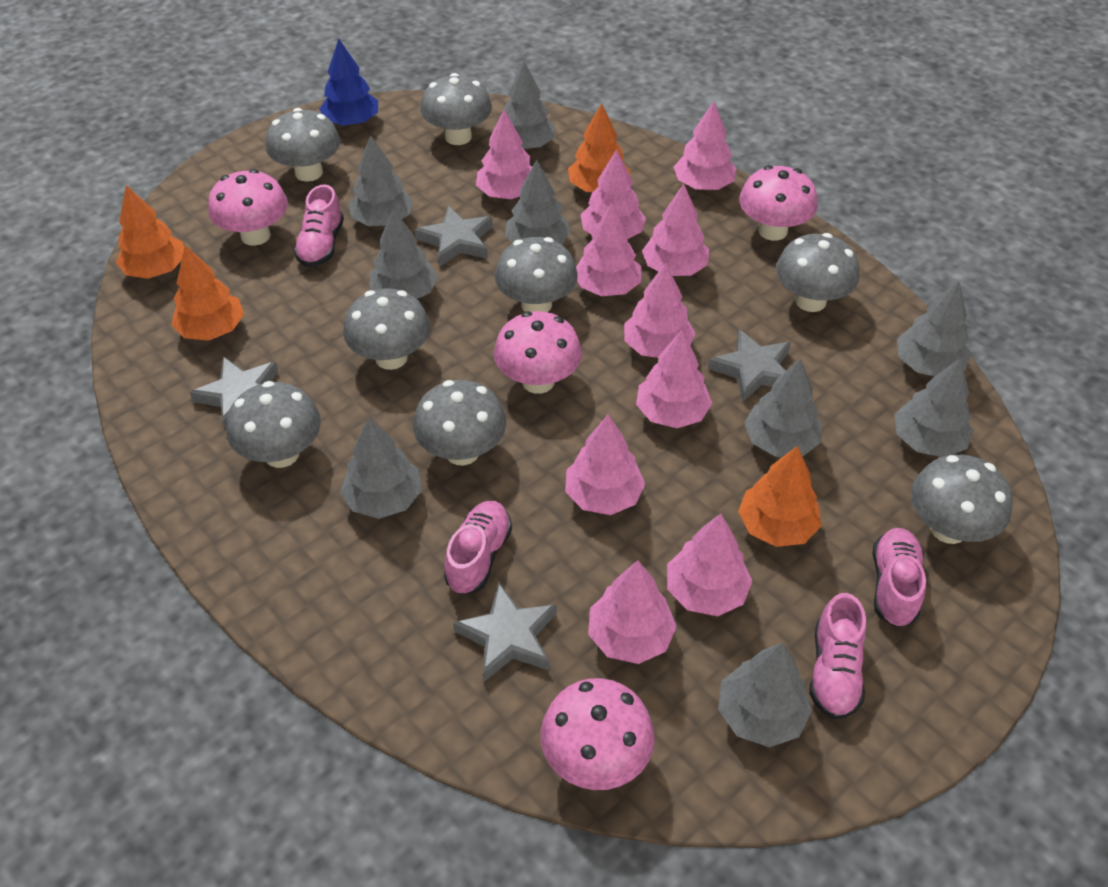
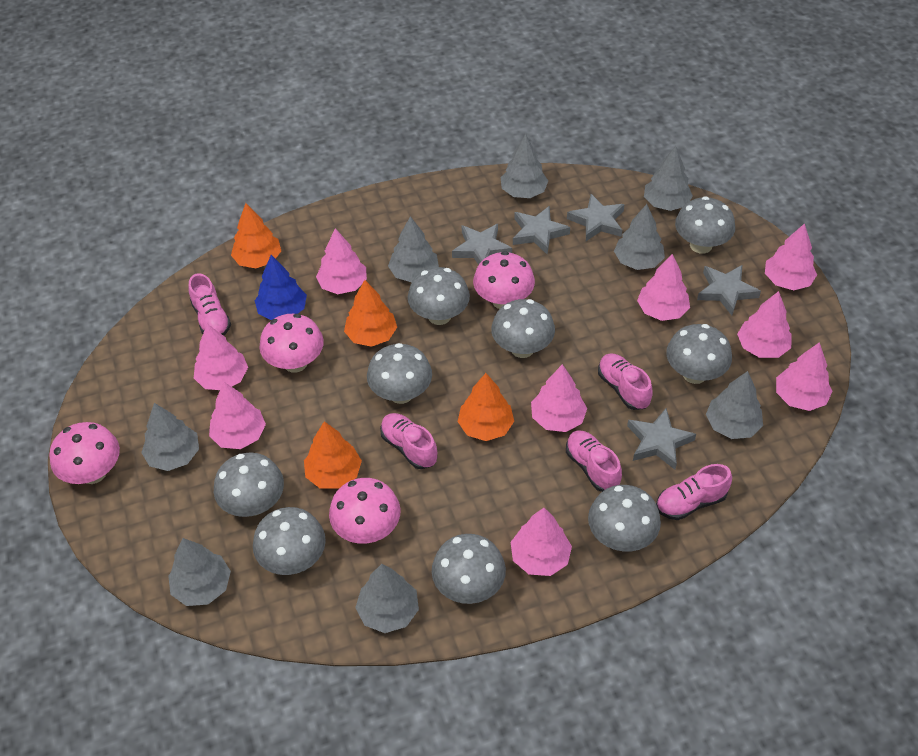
grey mushroom: [227,381,321,468] [266,108,340,182] [343,289,430,370] [413,380,506,465] [420,73,492,145] [495,237,578,312] [776,233,860,312] [911,455,1013,544] = 8 -> [214,452,284,517] [253,507,326,575] [367,343,432,404] [408,267,470,325] [432,534,506,604] [491,299,555,358] [588,485,661,552] [666,324,732,384] [675,196,735,254] = 9
grey star: [189,356,278,431] [415,206,493,267] [453,582,557,682] [708,329,791,402] = 4 -> [452,224,512,265] [513,206,570,254] [567,194,625,241] [627,408,696,470] [697,265,761,315] = 5
grey tree: [340,417,422,519] [348,135,413,226] [370,208,438,299] [503,62,555,149] [505,160,571,245] [718,643,812,747] [744,359,821,457] [894,358,973,457] [897,281,971,376] = 9 -> [141,403,199,471] [168,538,231,606] [355,564,419,633] [388,216,439,282] [501,134,548,198] [614,204,665,270] [644,146,693,211] [706,371,763,439] = 8
pink shoe: [294,184,344,267] [444,501,512,594] [809,593,866,720] [872,528,926,627] = 4 -> [188,273,231,336] [380,413,437,469] [566,430,622,492] [598,354,653,410] [656,464,732,520] = 5
pink tree: [476,109,532,199] [565,414,645,515] [576,202,641,296] [580,149,646,239] [588,561,677,664] [624,263,696,358] [636,330,712,428] [642,184,709,276] [667,514,752,616] [674,101,736,190] = 10 -> [194,324,248,390] [209,382,266,449] [316,228,367,294] [511,508,572,576] [531,364,587,432] [637,254,690,321] [737,291,792,358] [765,223,817,290] [776,342,832,411] = 9

